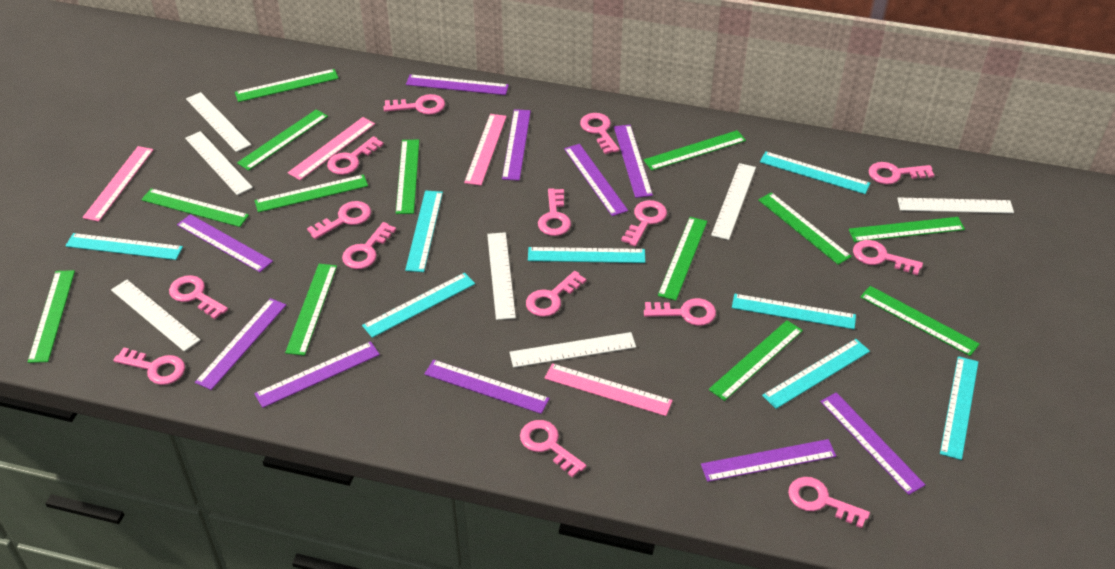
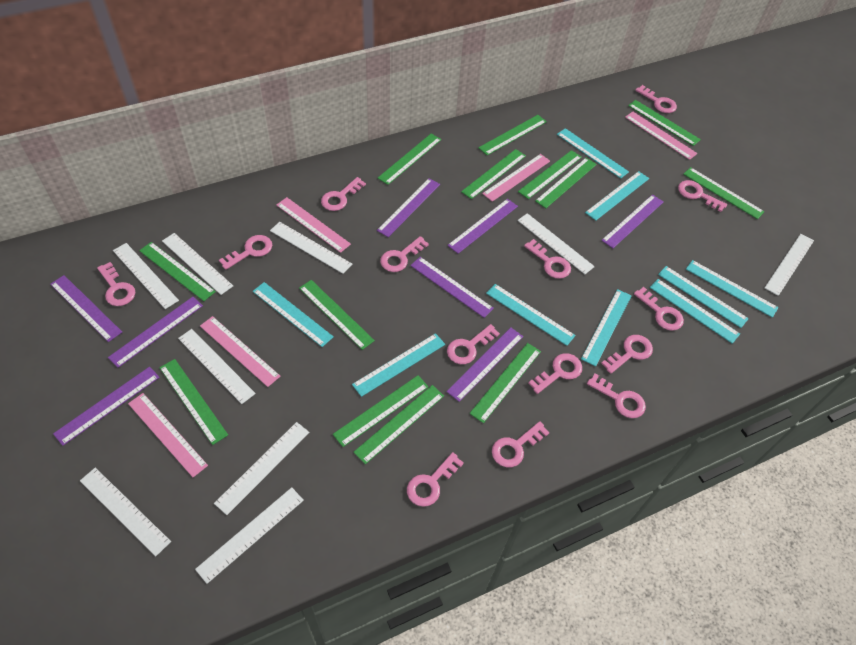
pink key: [113,348,185,385] [169,275,228,319] [307,201,371,239] [327,136,384,175] [342,222,396,269] [384,94,445,115] [520,420,587,478] [526,271,586,317] [538,188,571,236] [580,113,619,154] [621,200,667,246] [644,298,716,326] [788,477,870,528] [853,240,923,275] [869,162,934,184] = 15 -> [97,262,136,306] [219,235,272,270] [321,177,366,211] [380,236,429,272] [407,452,464,507] [447,324,500,364] [492,421,549,467] [524,239,571,279] [528,353,582,394] [587,374,646,418] [601,335,653,374] [634,287,684,331] [635,85,677,113] [678,180,727,212] = 14
pink ruler: [82,146,154,222] [288,117,375,180] [464,114,507,186] [544,363,673,416] = 4 -> [128,393,208,477] [200,316,281,387] [277,197,351,253] [482,154,550,202] [625,112,697,160] = 5
purple ruler: [177,214,273,272] [195,298,286,390] [254,341,380,408] [406,74,509,95] [424,360,550,414] [502,109,531,181] [564,144,628,216] [614,125,653,198] [701,439,836,482] [820,392,925,495] = 10 -> [50,275,122,342] [53,367,160,446] [108,297,203,368] [377,178,440,237] [410,257,494,318] [446,328,523,402] [447,199,518,254] [601,194,664,248] = 8
turquoise ruler: [66,233,183,260] [362,272,475,338] [405,191,443,272] [528,247,645,263] [732,294,856,329] [760,151,870,194] [762,339,870,409] [940,356,978,460] = 8 -> [253,282,334,347] [352,333,445,397] [486,284,576,346] [557,128,629,178] [581,289,632,366] [585,171,649,221] [650,279,740,344] [658,266,749,328] [686,260,779,318] = 9
white ruler: [111,280,200,351] [185,131,253,195] [186,92,251,152] [487,232,516,320] [509,332,636,368] [711,163,756,240] [897,198,1014,213] = 7 -> [80,468,171,556] [113,243,179,309] [162,233,233,295] [178,329,256,404] [195,487,304,584] [214,422,309,515] [270,222,352,274] [518,213,595,274] [765,234,814,296] = 9

